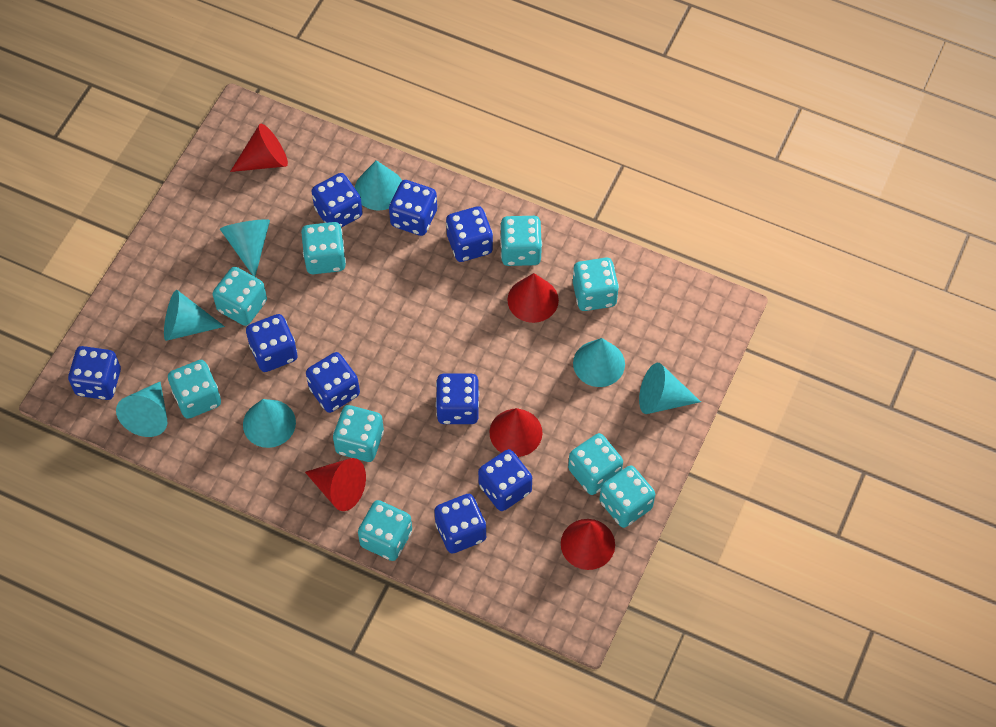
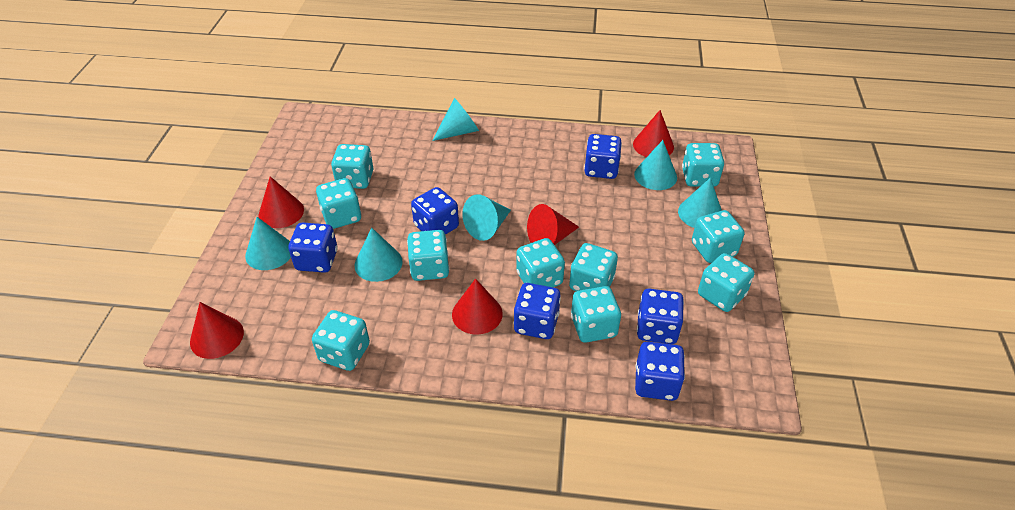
blue dice: [68,346,121,400] [246,314,298,372] [306,352,360,413] [311,173,363,228] [389,180,437,236] [434,494,486,553] [436,374,479,424] [446,206,493,262] [478,449,532,511] = 9 -> [288,222,338,273] [411,187,459,235] [513,283,561,339] [584,134,622,179] [635,342,685,401] [637,289,684,344] = 6
turquoise cone: [116,381,167,437] [164,290,225,341] [220,219,270,277] [243,399,296,448] [355,160,402,211] [573,338,625,387] [639,363,701,414] = 7 -> [245,217,291,270] [355,228,403,282] [432,98,479,141] [462,194,511,241] [634,140,677,190] [678,178,722,228] = 6
turquoise dice: [168,360,221,419] [213,267,267,326] [301,222,346,274] [333,405,384,462] [358,500,412,561] [500,216,542,266] [568,433,623,495] [573,258,619,311] [599,465,655,528] = 9 -> [312,310,370,371] [316,178,361,229] [331,144,373,189] [407,230,449,281] [516,238,565,287] [569,243,618,291] [571,286,621,343] [682,143,724,187] [692,210,745,263] [698,253,755,312] = 10

